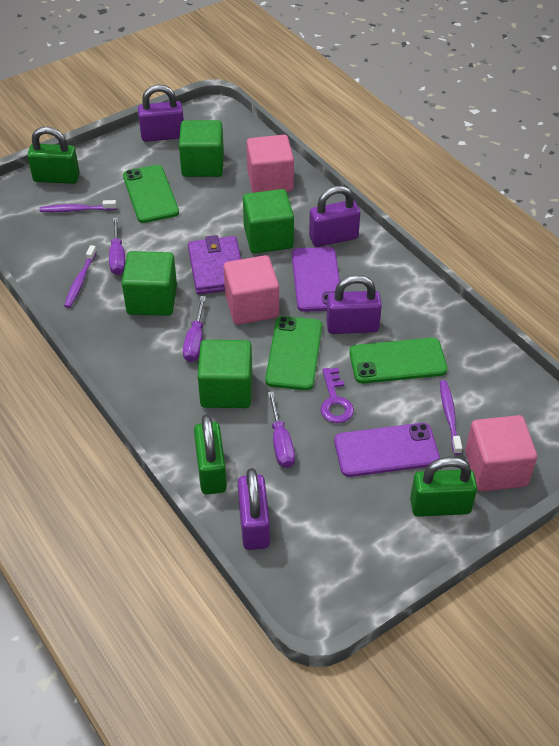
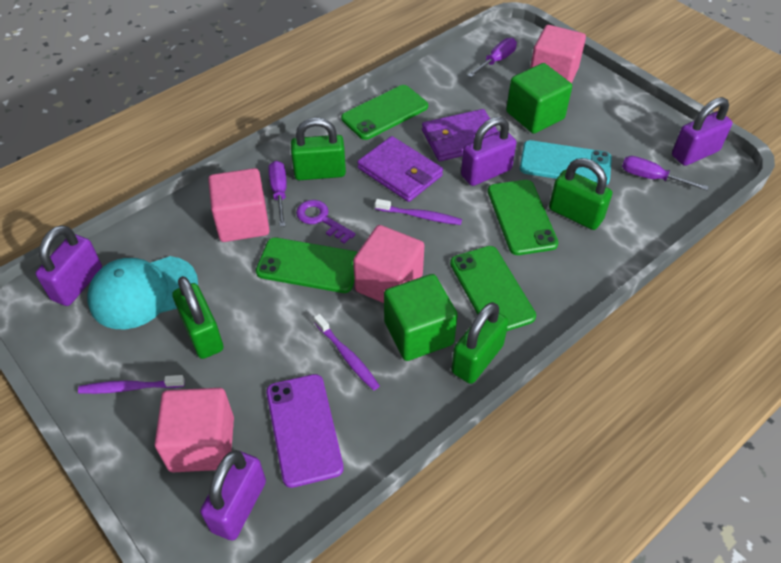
green cube: [122,251,177,316] [179,120,224,177] [198,340,252,408] [243,189,294,253] = 4 -> [384,274,458,361] [506,63,572,134] = 2
green padlock: [27,127,80,184] [194,415,227,495] [410,457,477,517] = 3 -> [172,276,223,359] [291,118,346,180] [451,302,509,384] [549,158,612,230] = 4
green phone: [123,165,179,223] [265,316,322,390] [349,338,448,384] = 3 -> [256,238,358,293] [341,85,428,140] [450,246,536,331] [488,180,558,255] = 4
pink cube: [224,255,279,325] [246,135,294,193] [465,415,537,492] = 3 -> [155,388,234,472] [208,168,270,242] [353,225,424,303] [530,25,586,83] = 4
purple phone: [292,247,340,312] [334,423,440,477] = 2 -> [266,374,344,488] = 1
purple wallet: [188,235,241,294] = 1 -> [357,136,443,202] [422,109,498,161] = 2
turquoise cap: none = 0 -> [87,256,198,329] = 1
turquoise phone: none = 0 -> [520,140,612,185] = 1

